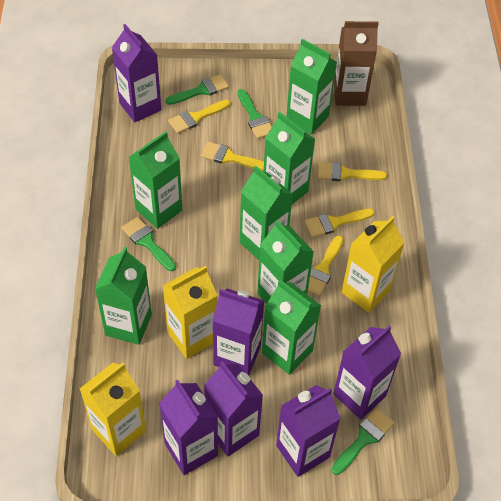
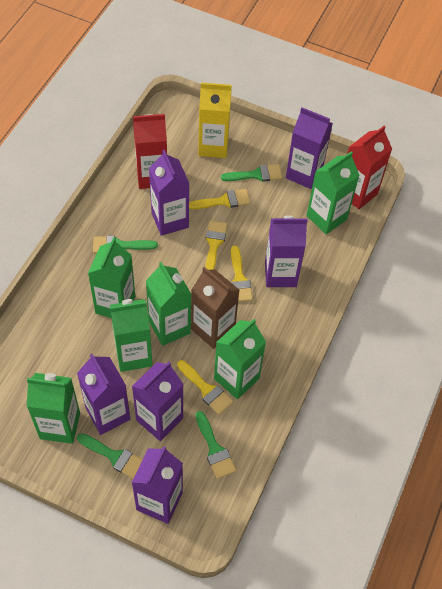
green carton: [95,247,152,345] [129,131,182,229] [240,166,293,260] [257,220,314,304] [262,280,321,375] [264,112,315,204] [286,39,337,135] = 7 -> [27,373,80,444] [88,237,135,318] [110,299,153,372] [146,262,192,346] [214,319,266,399] [306,151,360,235] = 6
red carton: none = 0 -> [133,114,167,189] [347,126,392,209] = 2
yellow brush: [168,99,231,134] [201,142,264,171] [304,208,375,237] [308,236,343,296] [318,162,387,181] = 5 -> [177,360,233,415] [189,189,250,209] [205,221,227,270] [231,245,253,302] = 4
yellow carton: [80,363,146,456] [163,266,218,359] [342,216,405,313] = 3 -> [198,83,232,158] = 1

